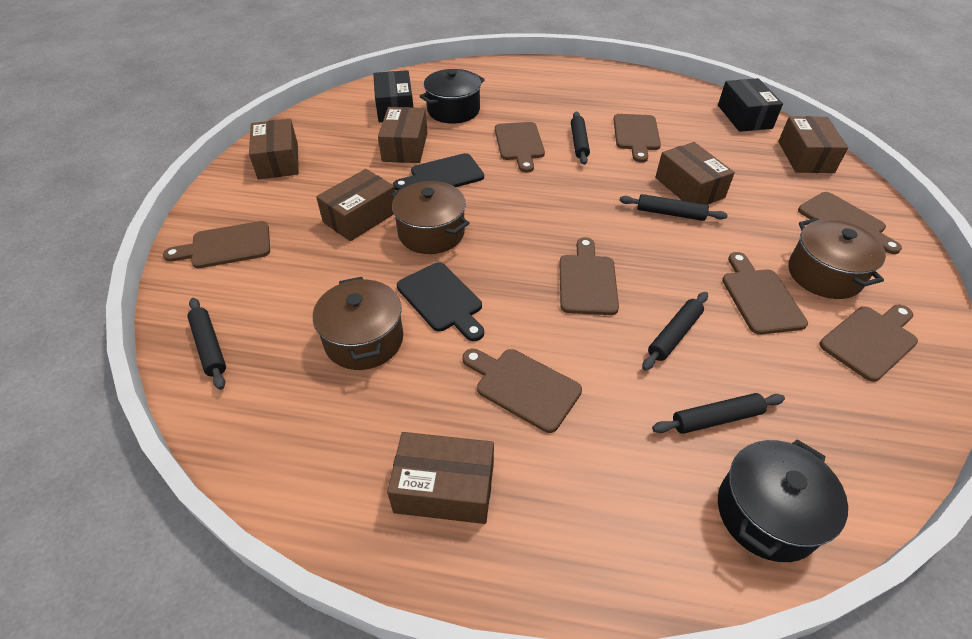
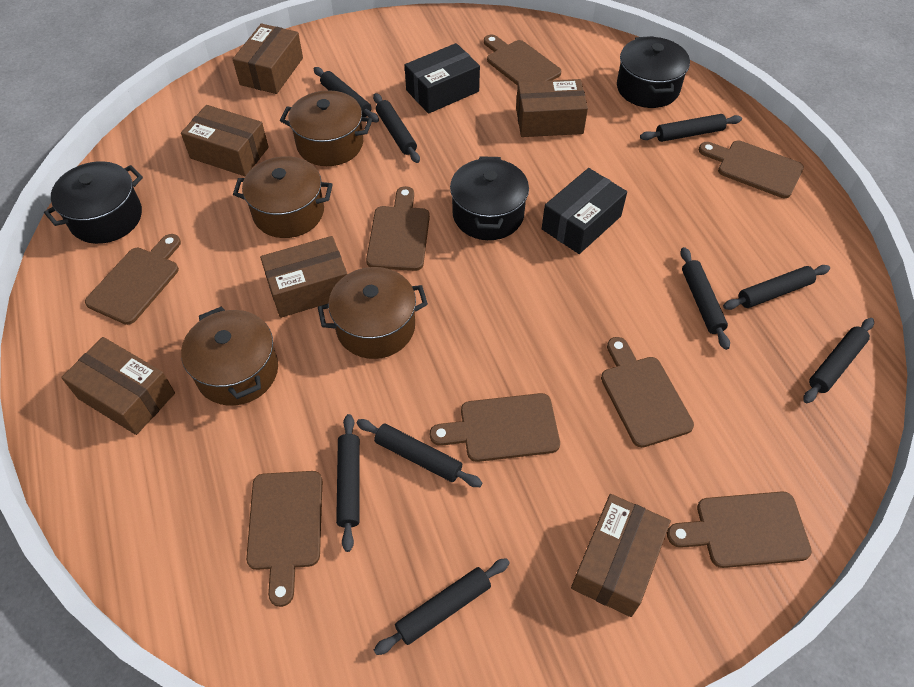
black cutting board: [393,153,484,190] [397,262,484,341] = 2 -> none = 0
black pot: [420,69,485,124] [718,439,848,562] = 2 -> [44,161,143,244] [450,156,529,240] [617,36,690,108] = 3
black rolling pin: [187,298,226,390] [571,112,590,165] [619,194,728,221] [642,292,708,370] [652,393,785,434] = 5 -> [314,67,379,122] [336,414,360,552] [357,419,482,487] [373,93,420,163] [374,558,510,655] [640,114,742,142] [680,247,730,350] [723,265,830,310] [803,318,874,403] = 9
brown pot: [313,277,403,370] [391,181,469,254] [788,218,886,299] = 3 -> [181,306,278,406] [233,156,333,238] [280,90,372,166] [318,267,428,359] = 4

